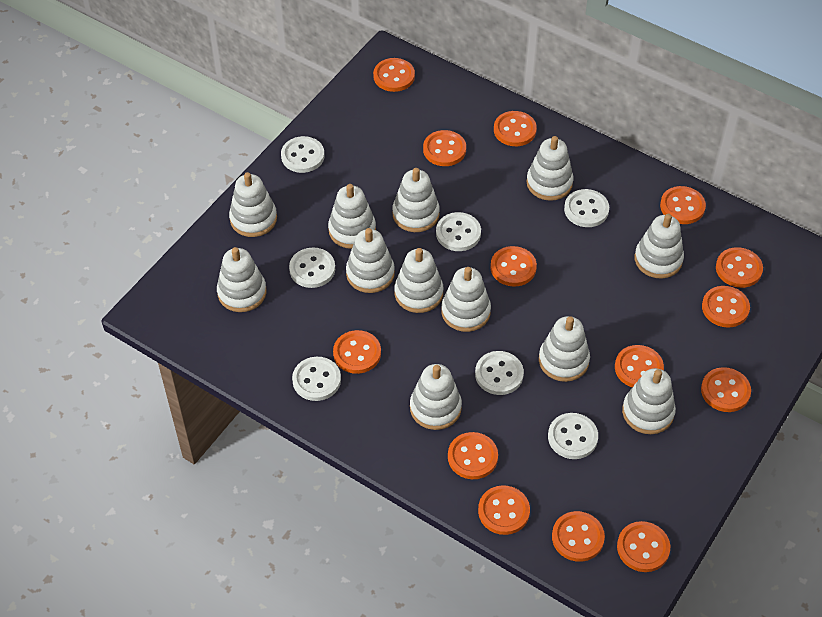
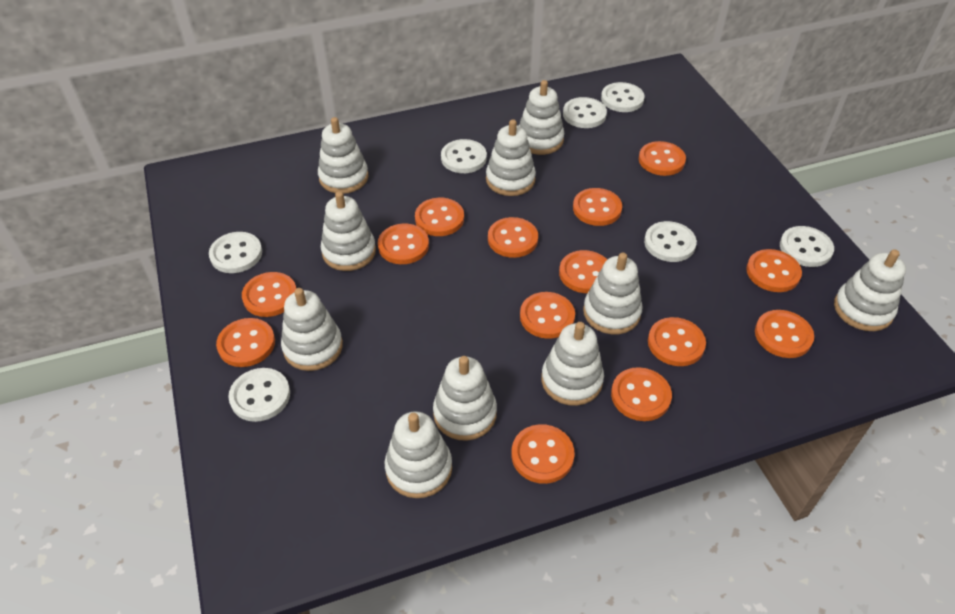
white stacking toy: [217,247,267,312] [229,172,277,237] [328,184,376,249] [346,228,395,293] [392,168,440,232] [394,248,444,313] [410,364,462,430] [441,267,491,332] [526,136,573,201] [539,316,590,382] [622,368,676,434] [635,214,684,279] = 12 -> [281,288,343,371] [318,117,369,194] [321,191,376,271] [385,411,452,498] [433,356,497,441] [486,119,536,196] [519,80,564,155] [541,322,604,406] [583,252,642,334] [834,249,906,331] = 10

